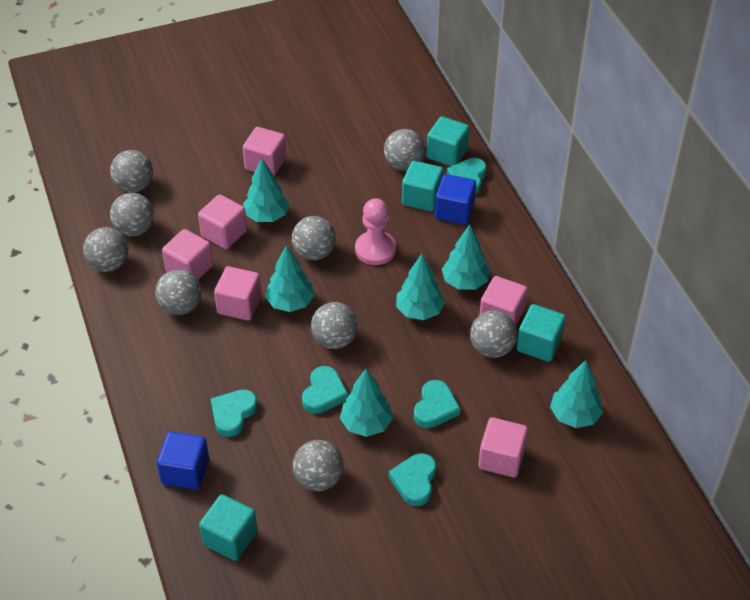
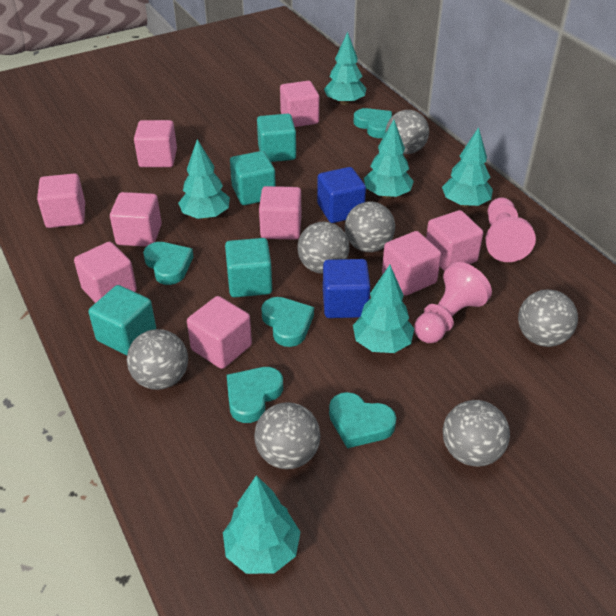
grey ball: [83,227,129,272] [110,150,153,192] [110,193,154,236] [155,269,202,315] [292,216,336,260] [293,440,344,491] [311,302,358,349] [384,129,425,171] [470,310,517,358] = 9 -> [127,329,188,390] [254,402,321,469] [297,222,349,274] [345,202,395,252] [385,110,429,154] [443,400,510,466] [518,289,578,347] = 7
pink cube: [162,229,213,280] [198,194,247,249] [214,266,262,321] [243,127,287,176] [478,417,528,477] [480,276,527,325] = 6 -> [37,173,85,228] [74,242,137,303] [110,192,162,247] [134,120,177,167] [187,296,252,369] [259,186,301,240] [280,81,319,127] [382,231,441,296] [426,210,483,271] = 9
pink pawn: [355,198,396,265] = 1 -> [414,262,492,343] [485,197,536,262] = 2

